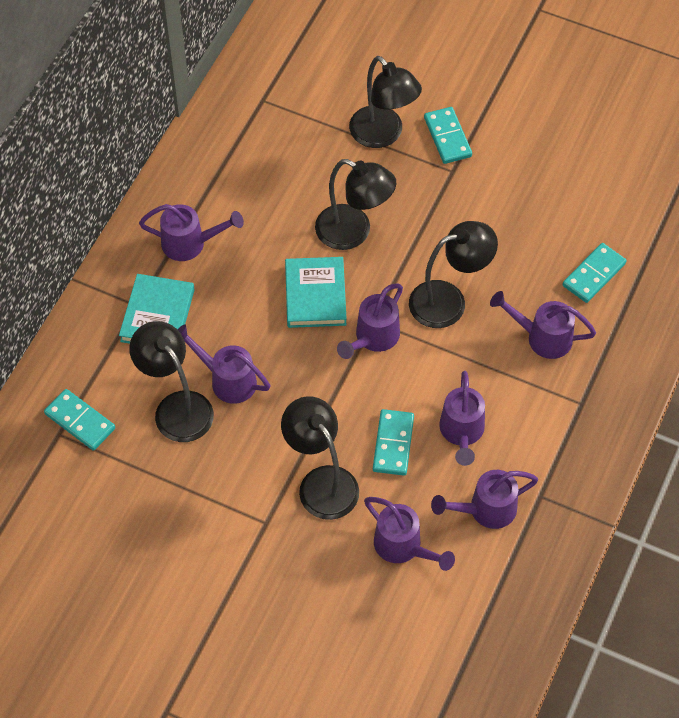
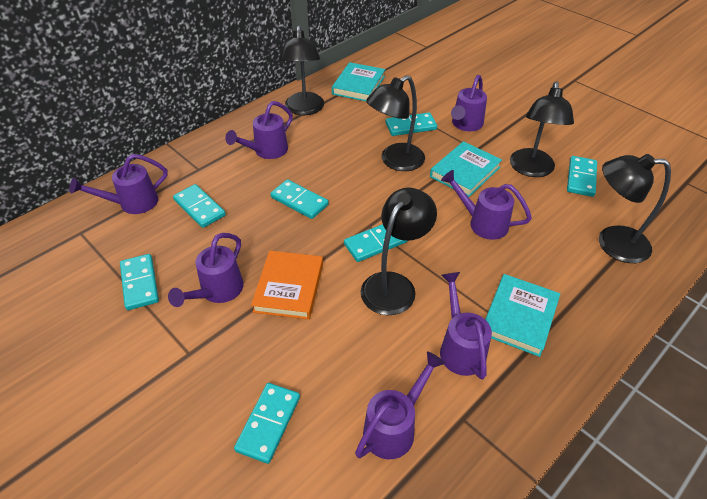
orange book: none = 0 -> [251,251,323,320] = 1
turquoise book: [119,274,195,344] [285,257,347,328] = 2 -> [332,62,385,101] [430,141,502,197] [485,274,560,357] = 3
turquoise domino: [44,389,115,450] [373,409,414,476] [424,107,472,164] [563,243,626,303] = 4 -> [120,254,159,310] [173,184,226,228] [234,383,300,464] [270,179,329,219] [344,224,407,262] [386,112,437,136] [567,156,597,197] = 7

